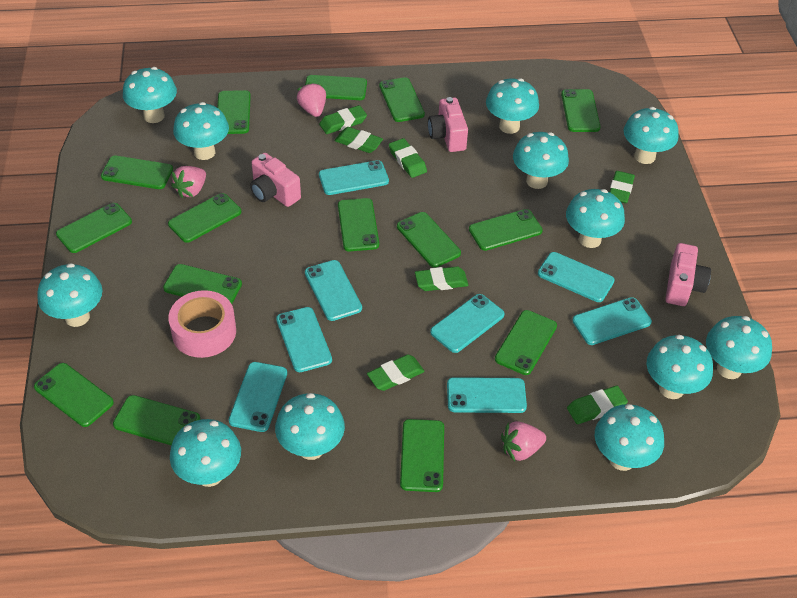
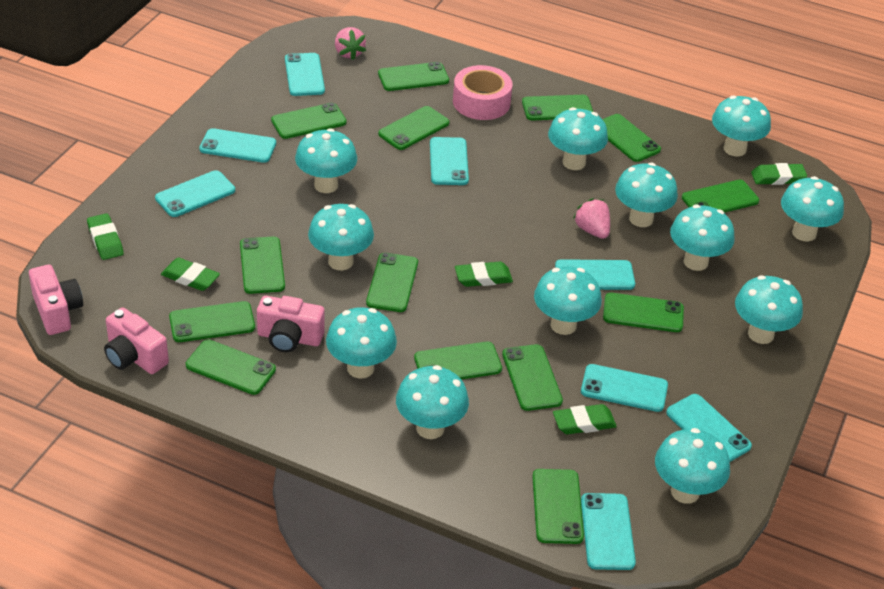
green eraser: [319,105,367,134] [335,127,383,153] [367,354,425,391] [389,138,427,178] [415,266,468,291] [567,386,628,424] [610,171,635,203] = 7 -> [87,213,124,260] [161,258,220,291] [455,262,513,287] [553,404,617,434] [751,163,807,185] = 5
green phone: [34,363,114,427] [56,203,132,253] [101,155,173,189] [113,395,200,445] [163,264,242,304] [168,193,241,243] [217,90,251,134] [305,75,367,100] [338,198,379,251] [379,77,425,122] [397,212,461,268] [400,419,444,492] [469,209,543,251] [495,310,557,375] [561,89,601,132] = 15 -> [169,301,255,342] [186,340,276,395] [240,237,285,294] [271,103,347,139] [366,253,418,312] [378,62,449,91] [378,106,450,150] [414,342,502,380] [502,344,563,411] [522,95,593,120] [532,469,584,544] [602,114,661,162] [603,293,684,332] [682,180,759,213] = 14
pink strawberry: [171,166,206,198] [297,82,326,117] [501,421,546,462] = 3 -> [335,27,366,60] [573,198,610,239] = 2

